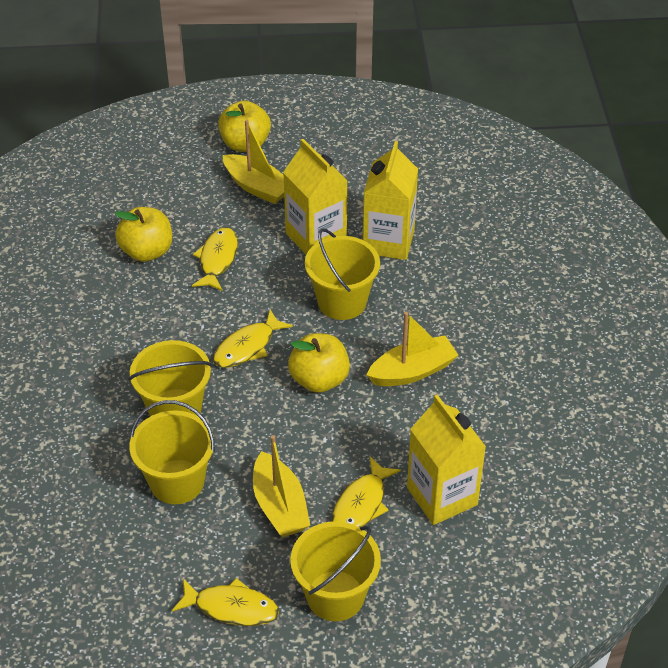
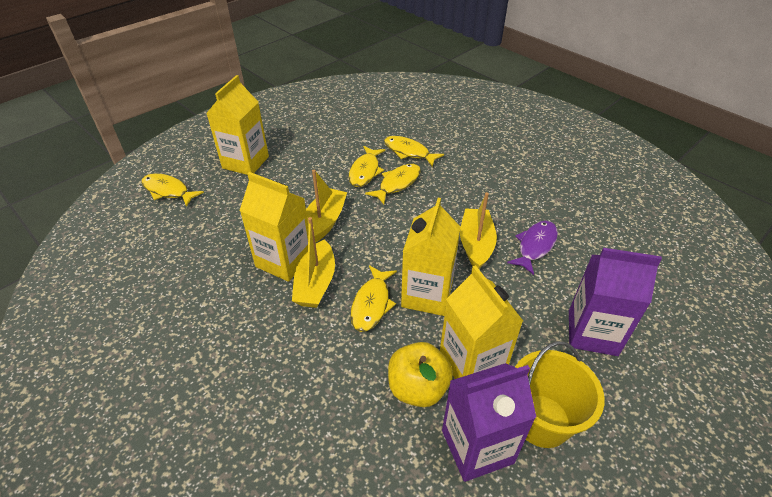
purple carton: none = 0 -> [442,363,536,482] [569,248,662,356] = 2
purple fish: none = 0 -> [507,221,558,275] = 1
yellow apple: [115,207,172,262] [218,101,271,152] [288,333,350,393] = 3 -> [388,342,453,407] = 1
yellow bucket: [129,340,212,416] [129,400,215,504] [290,521,381,621] [305,228,380,320] = 4 -> [515,341,605,448] = 1
yellow carton: [283,139,348,255] [363,141,418,260] [407,395,486,525] = 3 -> [206,75,269,175] [239,172,309,282] [401,198,461,316] [440,265,523,379] = 4
yellow fish: [172,578,279,626] [192,227,238,291] [213,309,293,368] [332,457,401,527] = 4 -> [142,173,204,207] [348,146,385,187] [350,265,397,332] [365,164,421,204] [384,136,444,167] = 5

